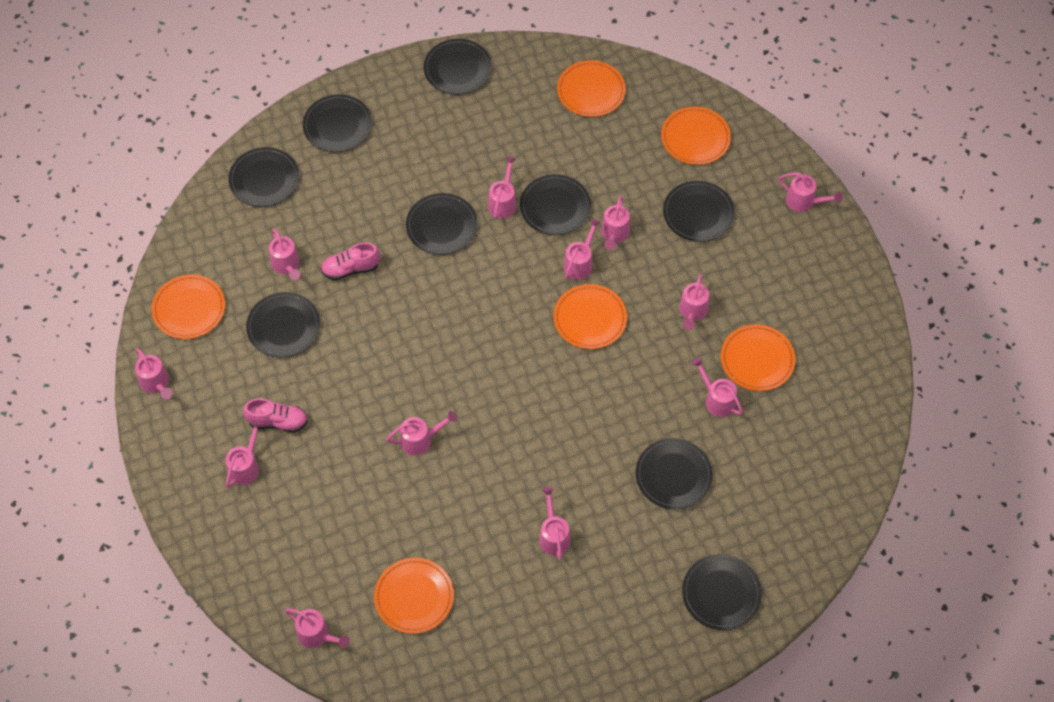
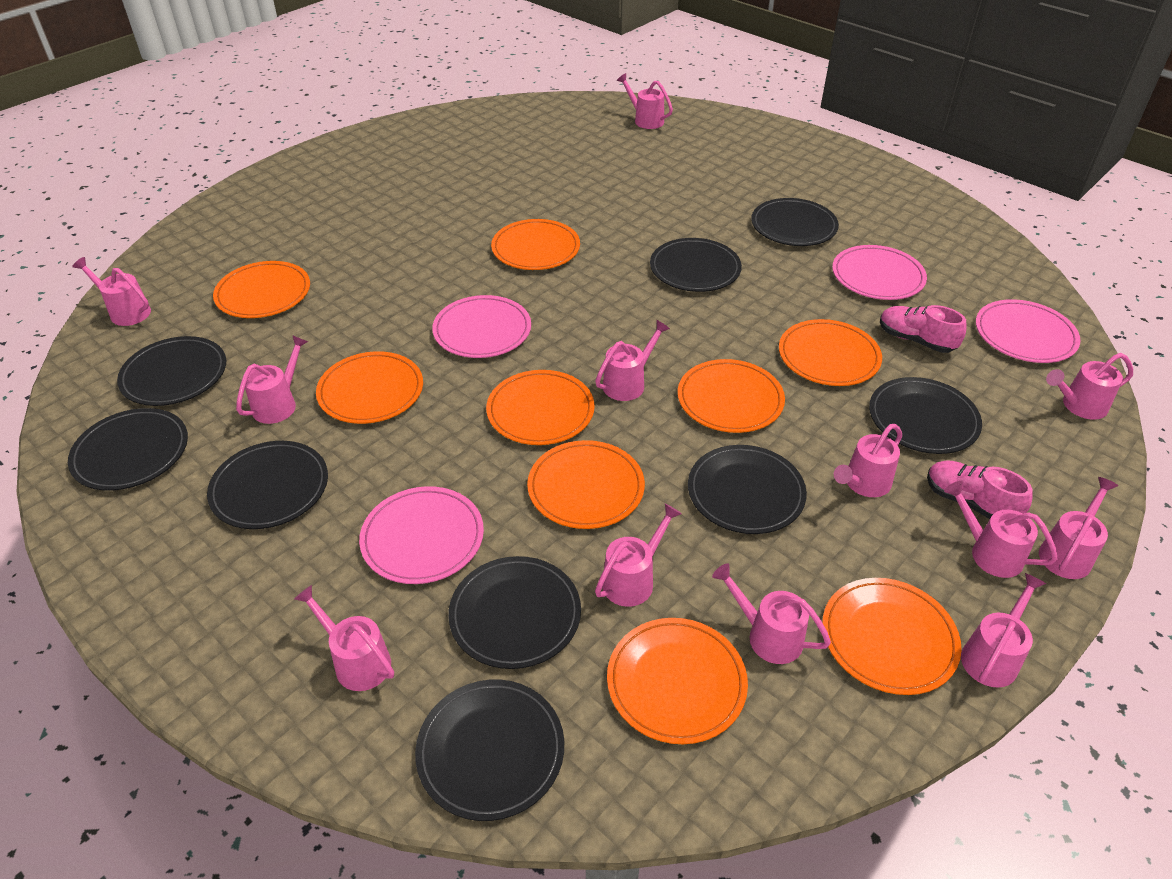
orange plate: [151,275,225,339] [374,558,454,634] [553,284,627,349] [557,60,626,117] [661,106,731,165] [721,324,795,391] = 6 -> [213,261,310,318] [316,351,423,424] [486,370,595,445] [491,219,580,270] [527,440,645,529] [607,618,748,744] [678,359,785,433] [779,319,882,386] [822,578,961,695] = 9
pink plate: none = 0 -> [359,486,484,584] [432,295,531,358] [832,245,927,300] [976,299,1081,363] = 4

